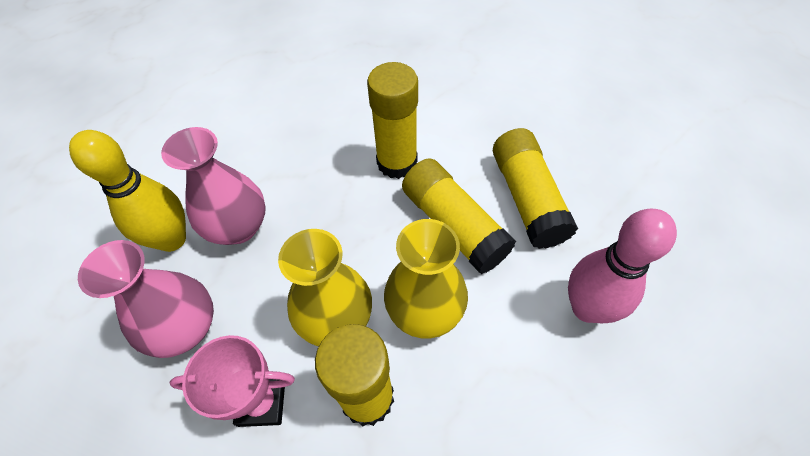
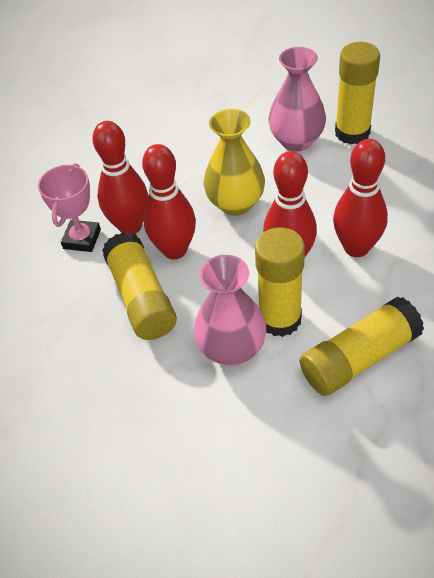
pink bowling pin: [568,209,677,323] = 1 -> none = 0
red bowling pin: none = 0 -> [92,121,148,234] [142,144,196,259] [263,151,317,258] [333,139,388,257] = 4
yellow bowling pin: [69,130,186,252] = 1 -> none = 0
yellow vase: [278,229,372,346] [384,219,468,338] = 2 -> [204,109,265,216] = 1

